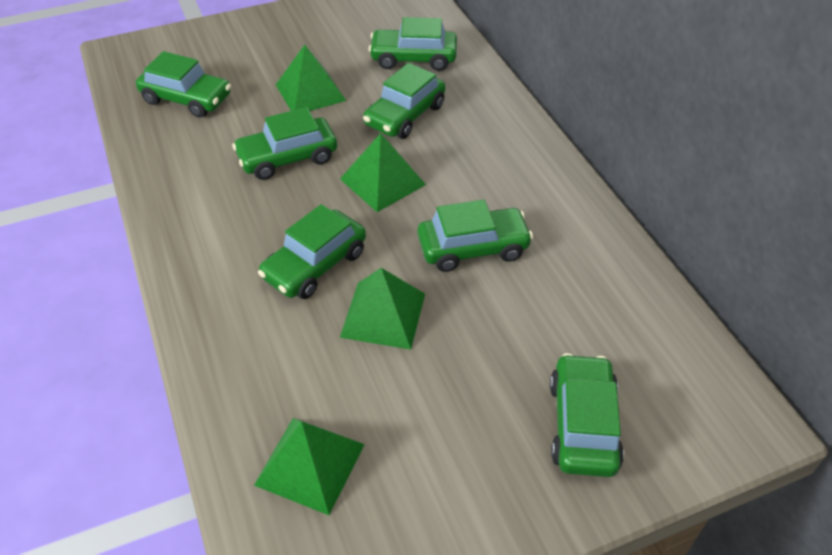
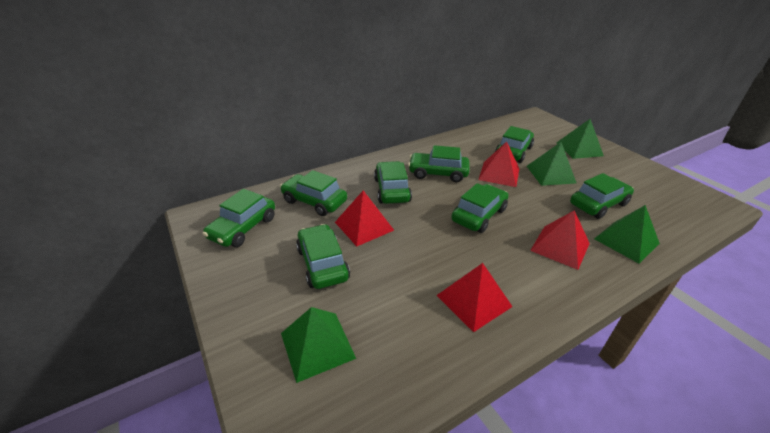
green car: [136,51,231,118] [232,107,337,180] [258,204,366,299] [363,63,446,139] [369,17,457,71] [418,200,533,272] [550,353,624,477] = 7 -> [203,189,275,247] [280,170,347,216] [296,224,350,289] [374,161,412,204] [408,145,470,182] [451,183,509,233] [495,126,534,163] [570,173,634,219] = 8
red pyramid: none = 0 -> [335,190,394,247] [436,263,513,332] [478,141,519,187] [530,210,590,270] = 4

